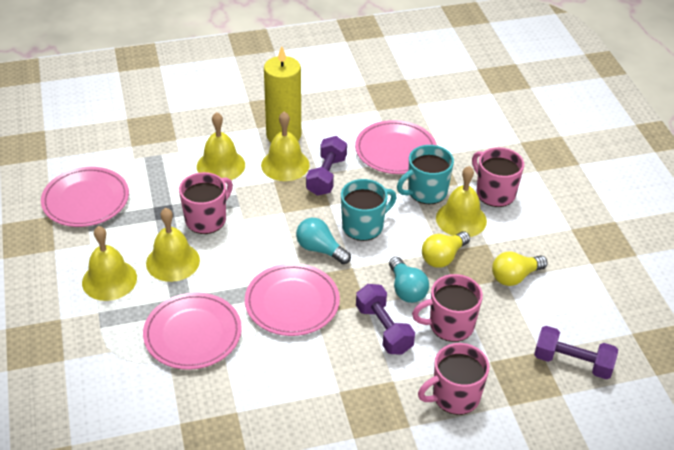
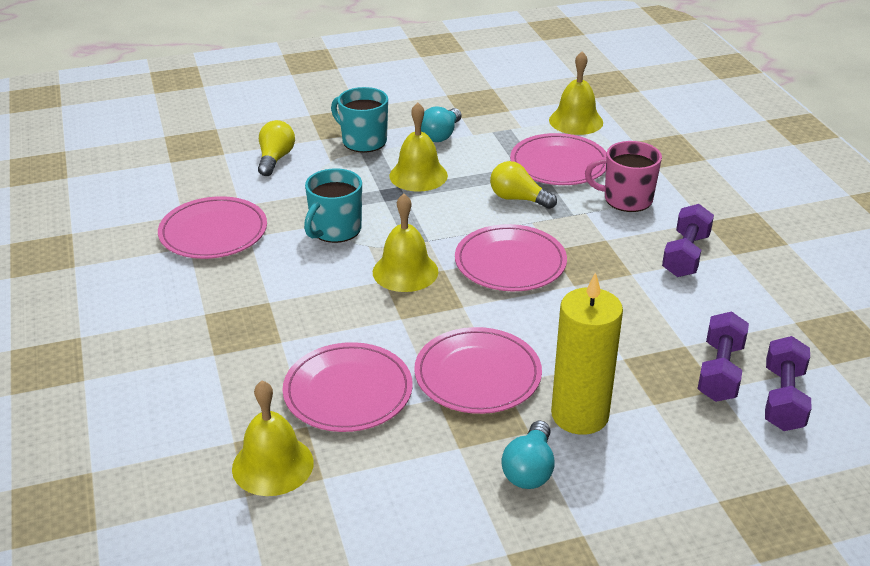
pink mug: [179,172,233,234] [412,274,483,342] [418,343,489,415] [472,147,524,207] = 4 -> [585,141,662,212] = 1
pink plate: [41,167,129,227] [143,292,242,370] [245,263,340,336] [355,120,436,174] = 4 -> [158,196,267,259] [283,342,413,432] [414,327,542,414] [455,224,567,291] [510,133,607,185] = 5
yellow bell: [82,226,137,301] [146,208,200,282] [197,112,245,180] [261,112,310,181] [436,166,487,237] = 5 -> [232,381,314,496] [373,194,438,292] [389,102,448,192] [549,51,603,135] = 4

